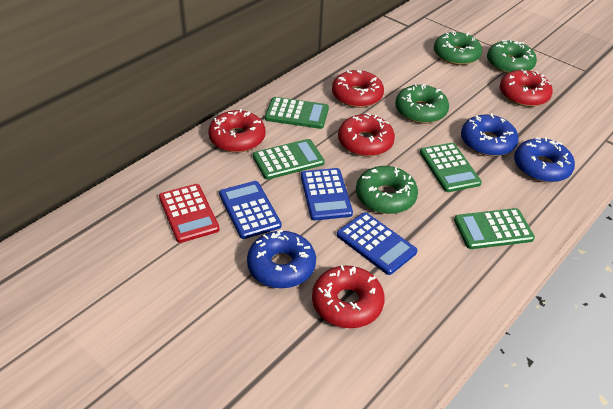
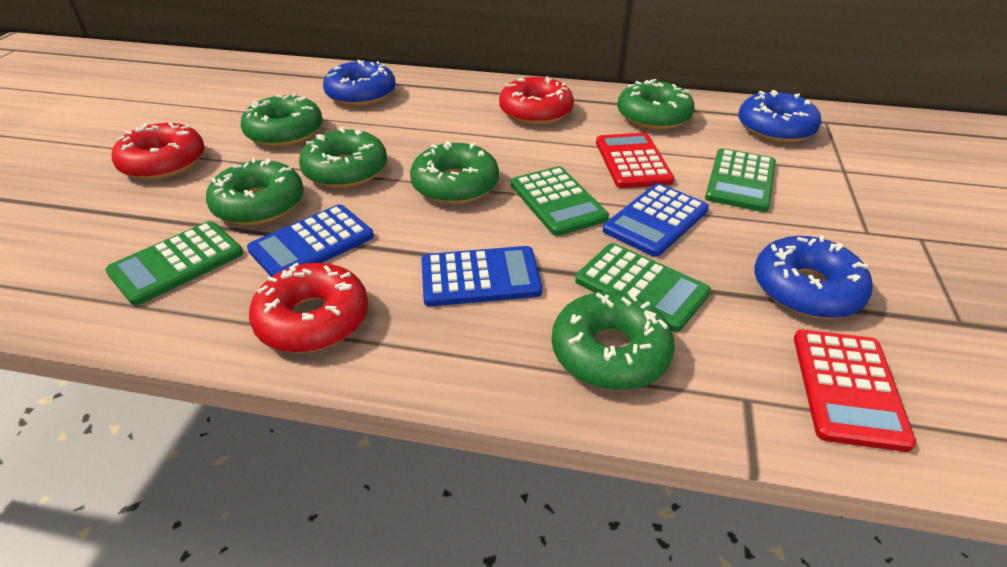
green donut: [356,166,418,214] [395,84,449,123] [434,31,482,65] [487,39,537,73] = 4 -> [206,158,304,225] [241,93,323,147] [299,127,387,188] [410,141,499,204] [552,292,675,390] [617,79,694,130] = 6
red calculator: [159,184,220,243] = 1 -> [596,133,674,188] [794,330,916,452] = 2
red donut: [208,109,265,153] [312,265,385,328] [332,70,384,108] [338,113,395,157] [500,70,553,107] = 5 -> [112,122,205,180] [249,262,368,353] [499,76,574,125] = 3

